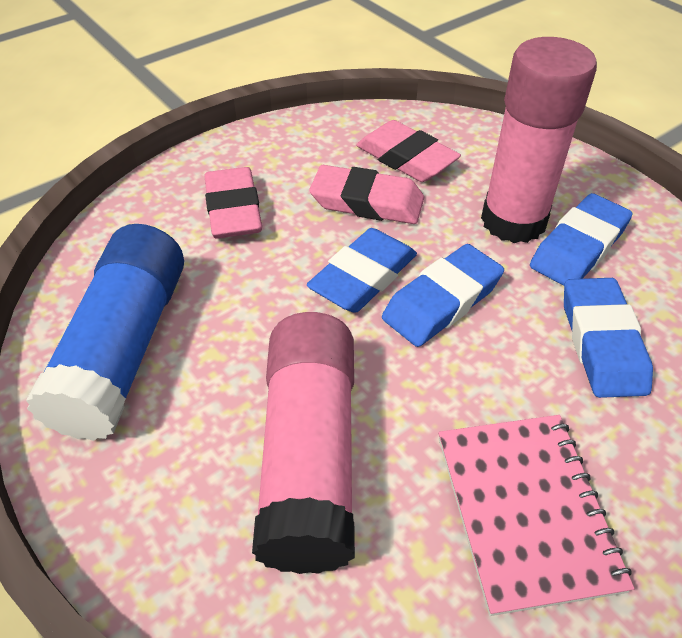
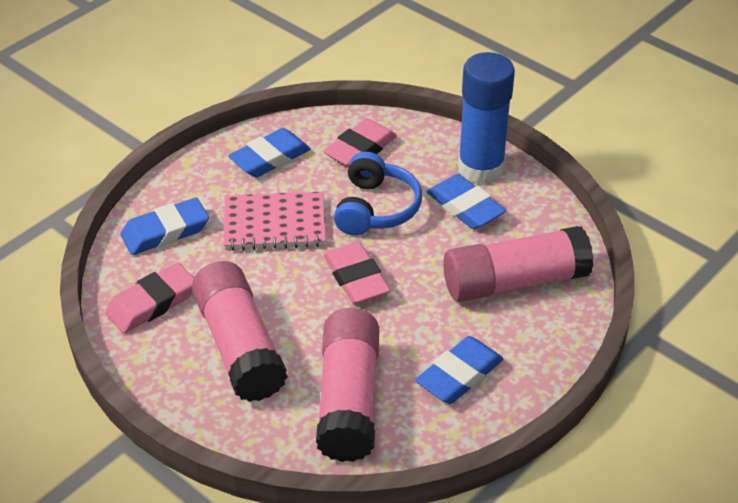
blue headphones: none = 0 -> [334,152,422,236] = 1
pink glue stick: [252,312,355,574] [481,37,597,243] = 2 -> [192,261,288,402] [316,308,379,462] [443,226,594,302] = 3

